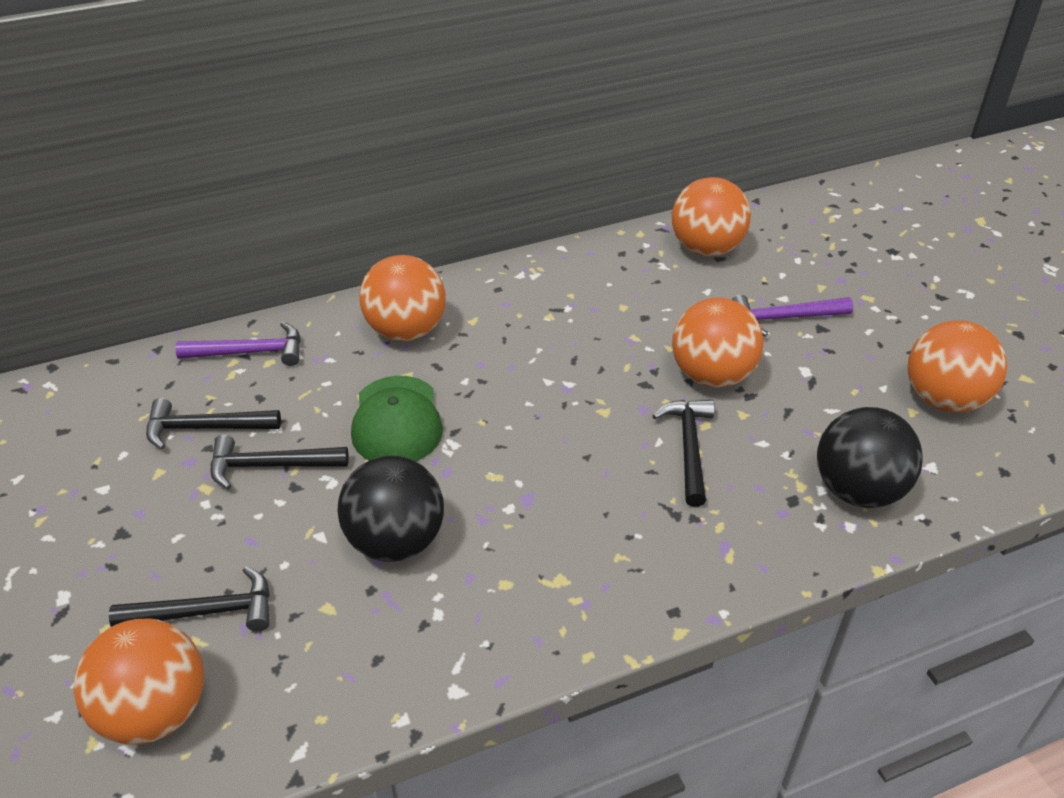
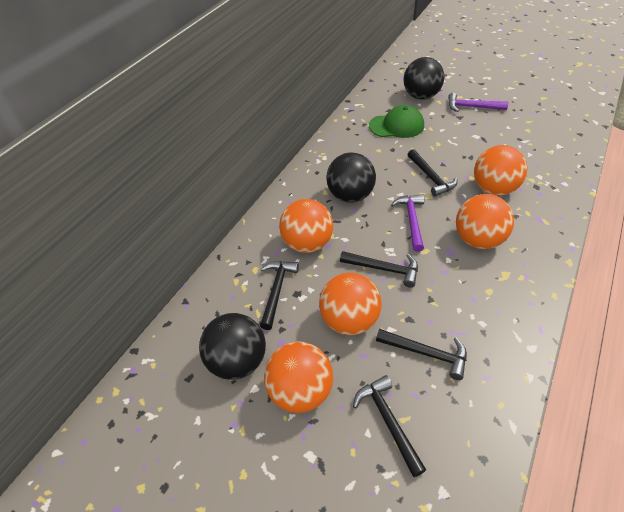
black ball: [338,456,444,562] [817,407,923,508] = 2 -> [199,313,266,380] [326,152,376,203] [403,57,444,100] = 3
black hammer: [109,566,270,631] [146,398,281,450] [211,435,349,489] [652,400,715,507] = 4 -> [260,261,299,330] [340,251,418,288] [353,375,426,477] [376,329,467,380] [407,149,457,197] = 5

